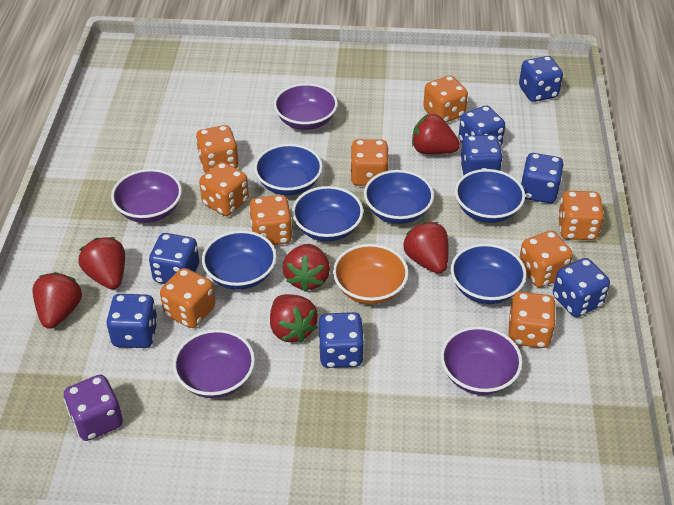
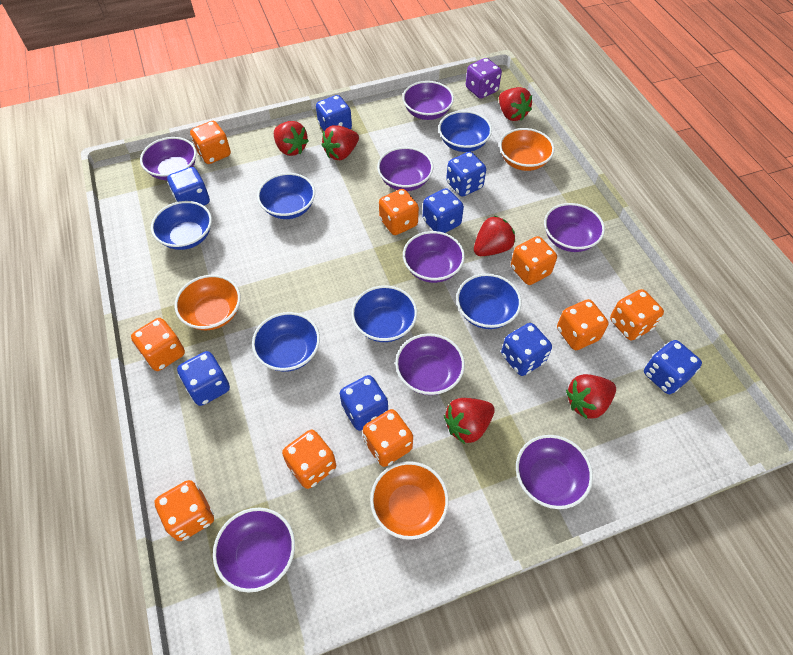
orange bowl: [333,244,409,305] = 1 -> [175,275,241,330] [370,461,449,540] [499,128,555,171] = 3
purple bowl: [111,169,182,223] [173,329,255,398] [274,83,338,130] [441,326,523,395] = 4 -> [140,137,197,180] [213,508,295,593] [377,147,433,191] [395,333,465,395] [402,81,454,120] [403,231,465,283] [516,435,593,509] [544,203,605,252] = 8

